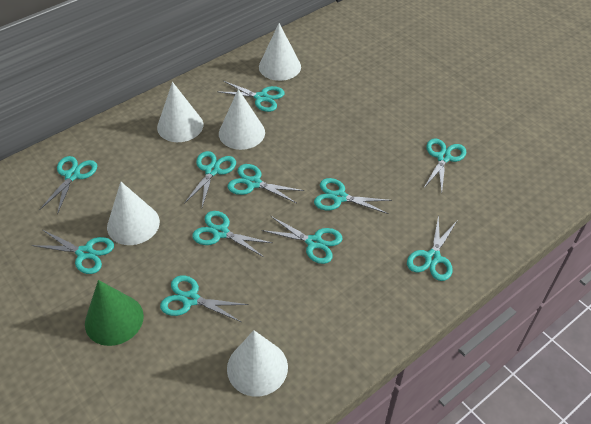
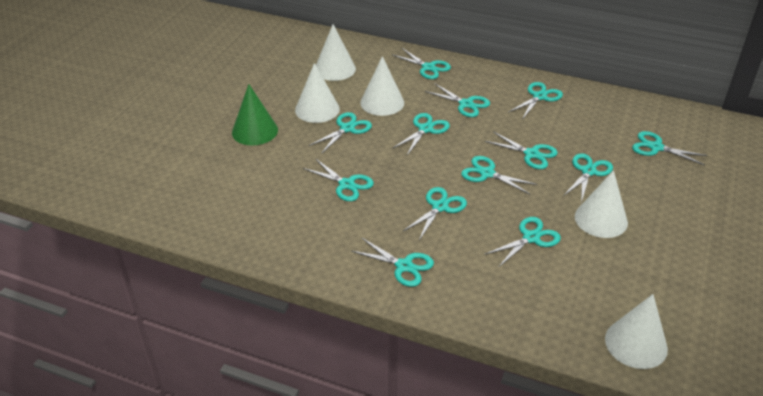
turquoise scissors: [32,230,114,274] [39,156,97,215] [160,275,249,322] [184,151,236,207] [192,211,272,257] [217,81,285,112] [228,164,304,203] [262,216,342,264] [314,178,392,214] [407,215,457,281] [424,138,466,192] = 11 -> [303,158,374,201] [309,112,372,154] [351,238,434,287] [392,113,450,155] [393,48,451,79] [403,187,467,240] [425,84,490,117] [461,156,537,194] [484,217,561,267] [485,131,558,169] [509,82,563,118] [563,153,613,203] [632,131,708,165] = 13

